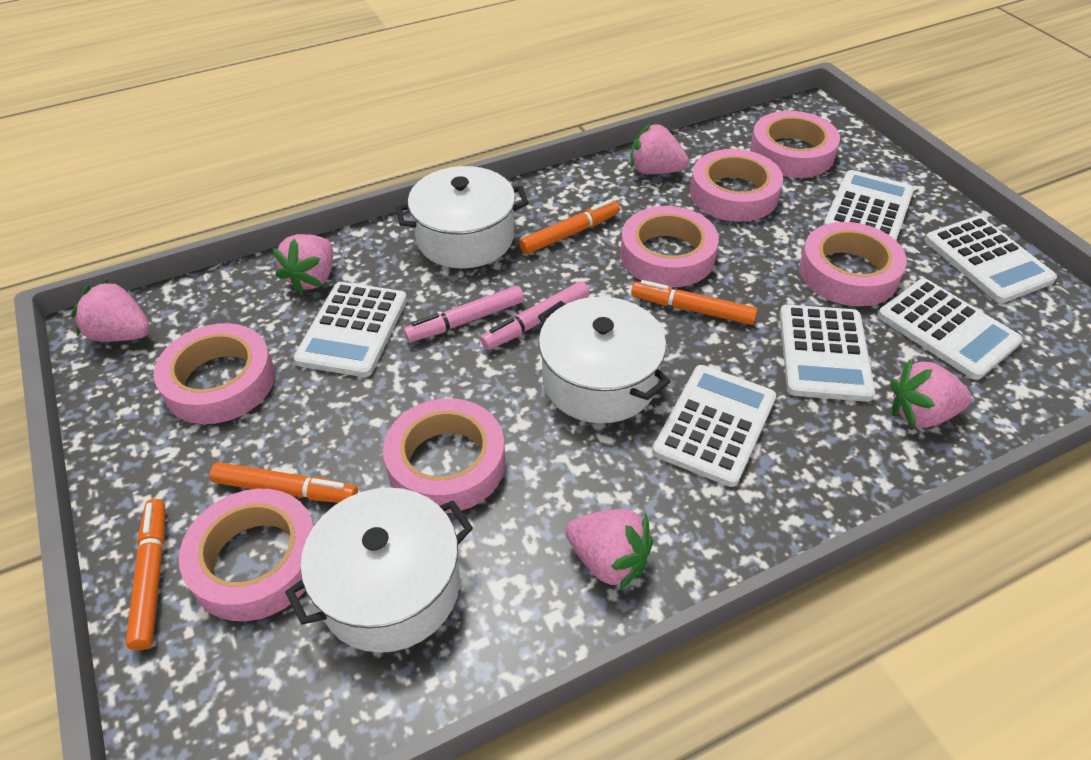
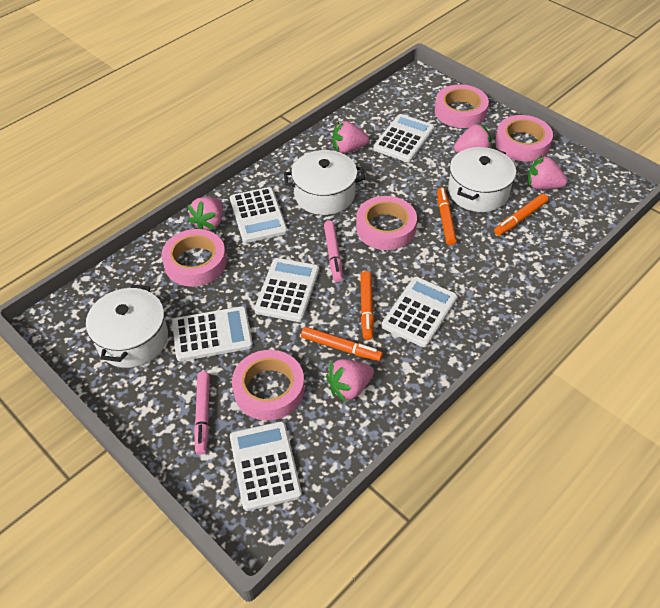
pink tape: [154,323,275,424] [179,489,314,621] [383,398,505,513] [620,206,719,287] [690,149,783,222] [750,111,840,178] [799,222,907,306] = 7 -> [162,229,227,287] [232,350,304,421] [356,196,417,250] [435,84,489,128] [495,115,553,161] = 5

